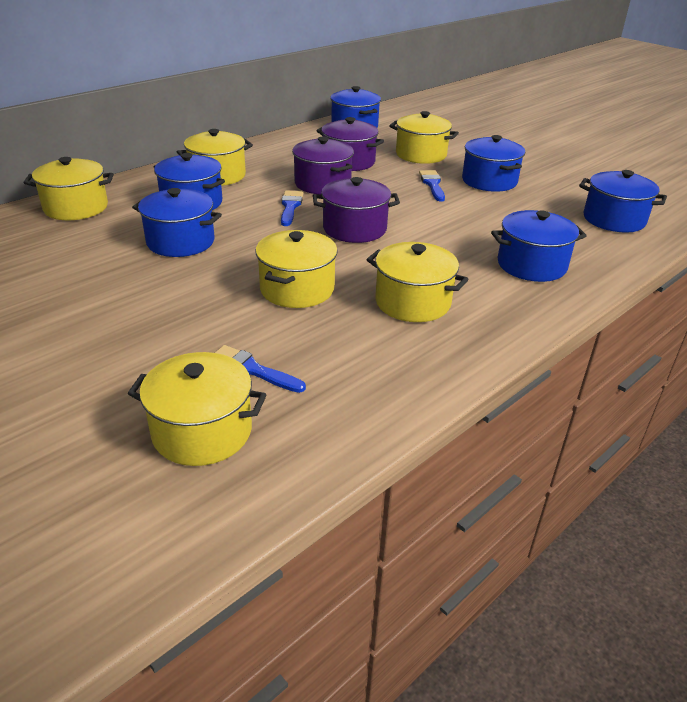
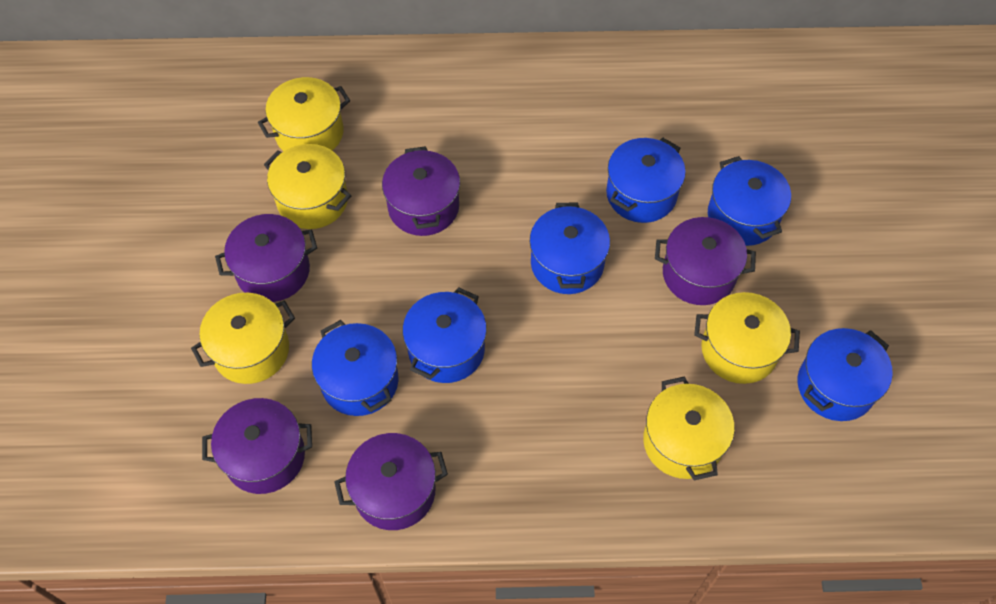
blue brush: [215,345,306,393] [281,190,303,226] [419,170,445,201] = 3 -> none = 0
purple pot: [292,136,354,194] [313,177,400,243] [316,117,384,171] = 3 -> [202,398,312,494] [215,214,317,302] [335,433,448,530] [382,146,460,236] [655,217,756,305] = 5
yellow pot: [24,157,114,220] [128,352,266,466] [177,129,253,186] [255,230,338,308] [366,242,468,322] [389,111,459,164] = 6 -> [191,293,295,384] [258,77,350,151] [264,144,351,229] [643,376,735,480] [694,292,800,384] = 5

